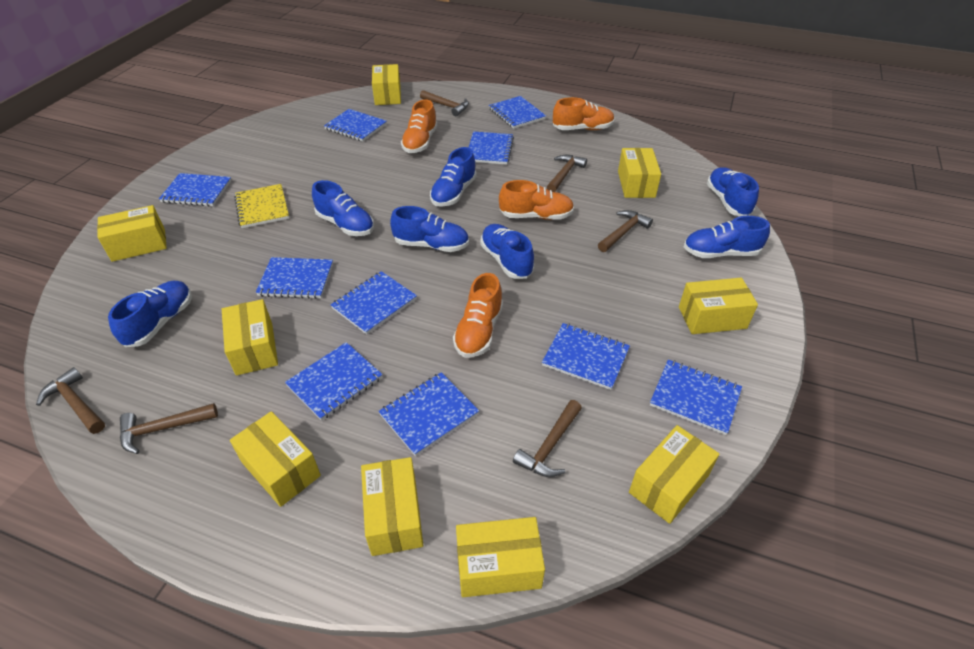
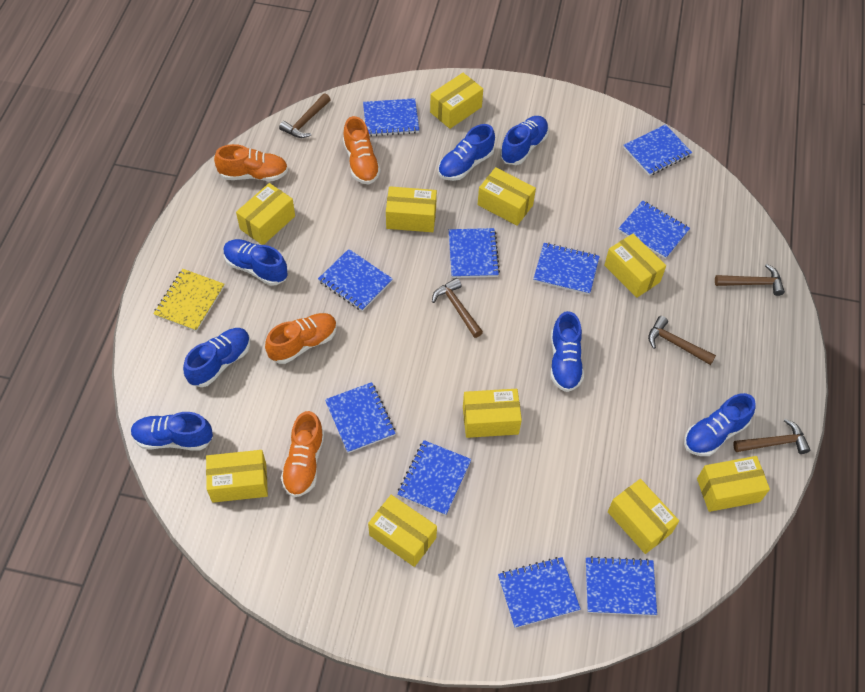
brown hammer: [36,367,105,434] [120,403,218,454] [420,90,469,116] [513,400,582,477] [547,155,587,192] [598,210,653,252] = 6 -> [279,93,331,138] [432,278,483,338] [648,316,716,365] [715,264,785,296] [733,419,810,454] = 5
yellow box: [97,205,167,262] [222,299,278,376] [230,411,321,507] [361,457,423,556] [372,64,401,105] [456,517,545,597] [618,148,661,198] [629,425,720,524] [679,278,758,334] = 9 -> [206,450,268,503] [236,183,295,245] [368,495,437,567] [386,186,437,232] [430,73,483,129] [463,389,522,438] [478,167,536,226] [604,234,666,298] [608,479,679,554] [697,456,770,512] = 10

